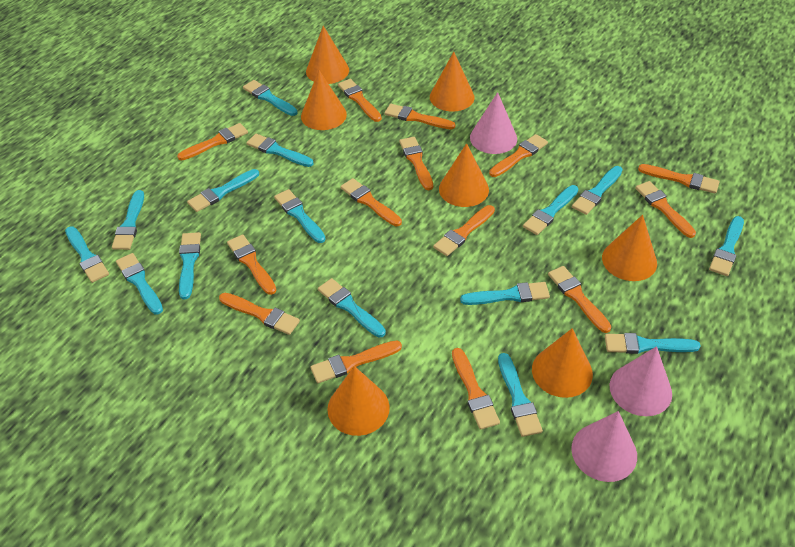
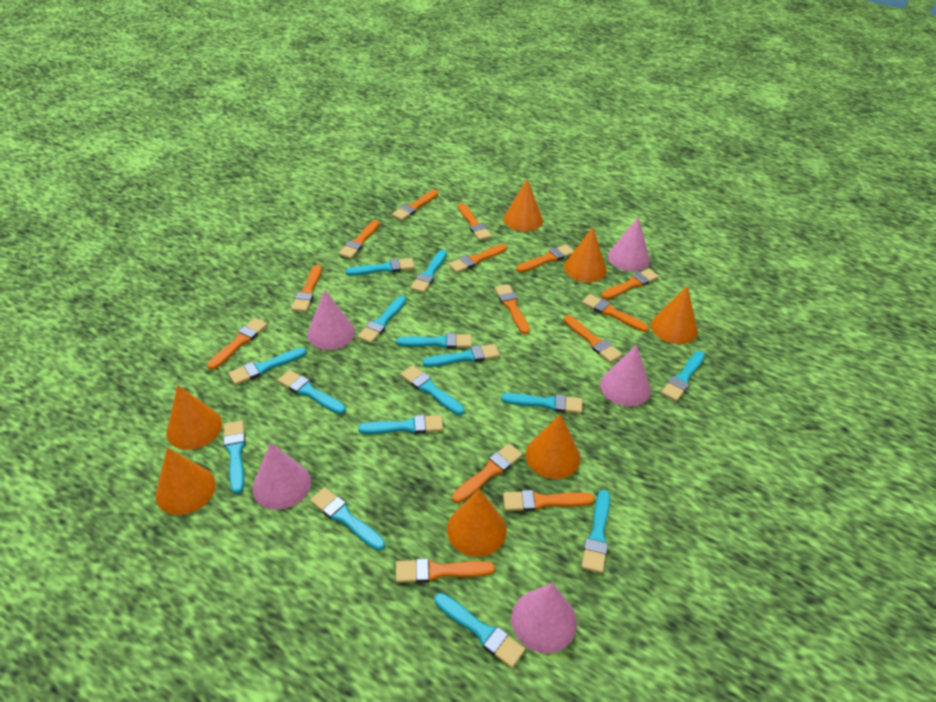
pink cone: [470,92,517,154] [571,411,637,482] [610,346,672,416] = 3 -> [253,443,311,510] [307,290,355,350] [511,583,577,654] [600,345,651,407] [608,217,650,272] = 5

